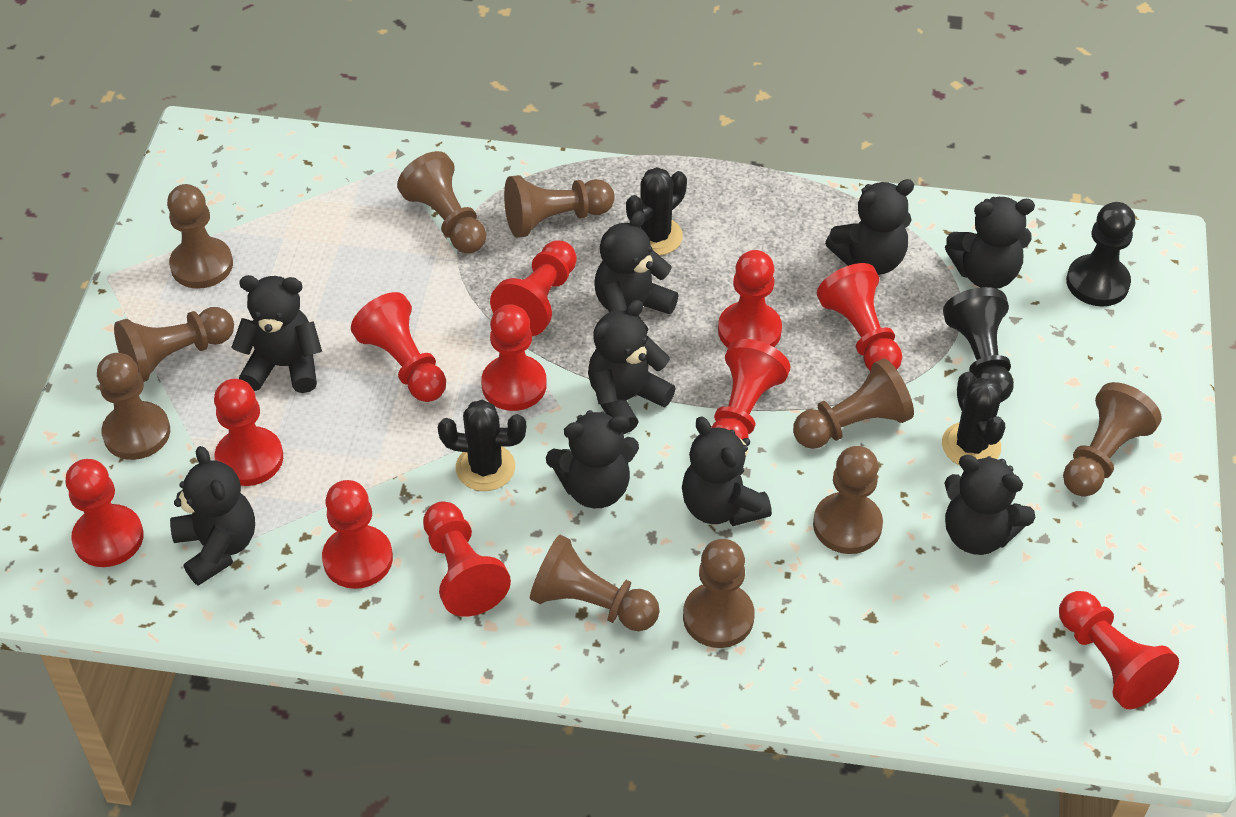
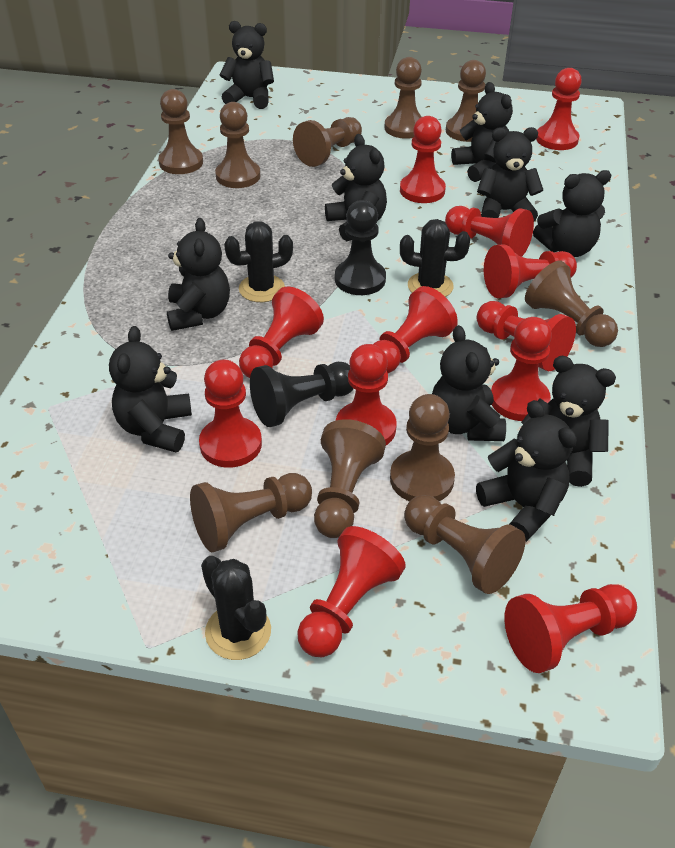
black teddy bear: [170,446,255,586] [231,275,322,393] [546,410,639,508] [588,300,676,434] [595,211,678,333] [682,416,772,526] [825,179,914,275] [945,197,1035,289] [945,455,1035,555] = 9 -> [109,326,192,452] [167,218,230,331] [219,21,274,109] [325,134,387,241] [432,325,506,441] [451,82,513,182] [476,400,577,542] [477,127,543,221] [521,356,616,487] [533,170,611,257] = 10
red pawn: [65,459,144,567] [214,379,283,486] [322,480,393,589] [351,292,446,402] [423,502,511,617] [481,305,547,411] [490,240,577,336] [711,339,790,440] [718,250,782,348] [817,263,902,371] [1059,591,1179,709] = 11 -> [199,359,262,468] [239,287,324,378] [297,526,405,657] [336,344,397,445] [374,286,458,373] [400,116,446,203] [445,206,534,257] [477,301,576,371] [484,244,577,298] [491,317,552,421] [504,584,637,673] [536,68,582,150] = 12

